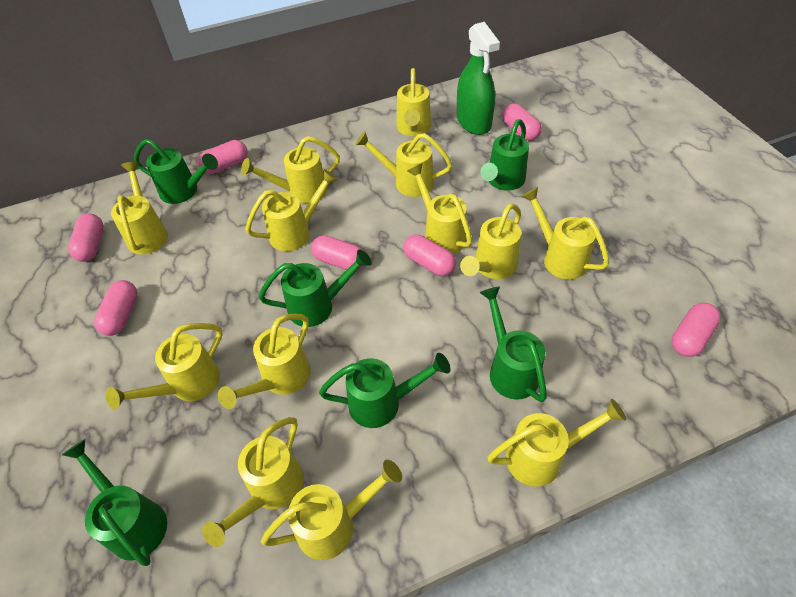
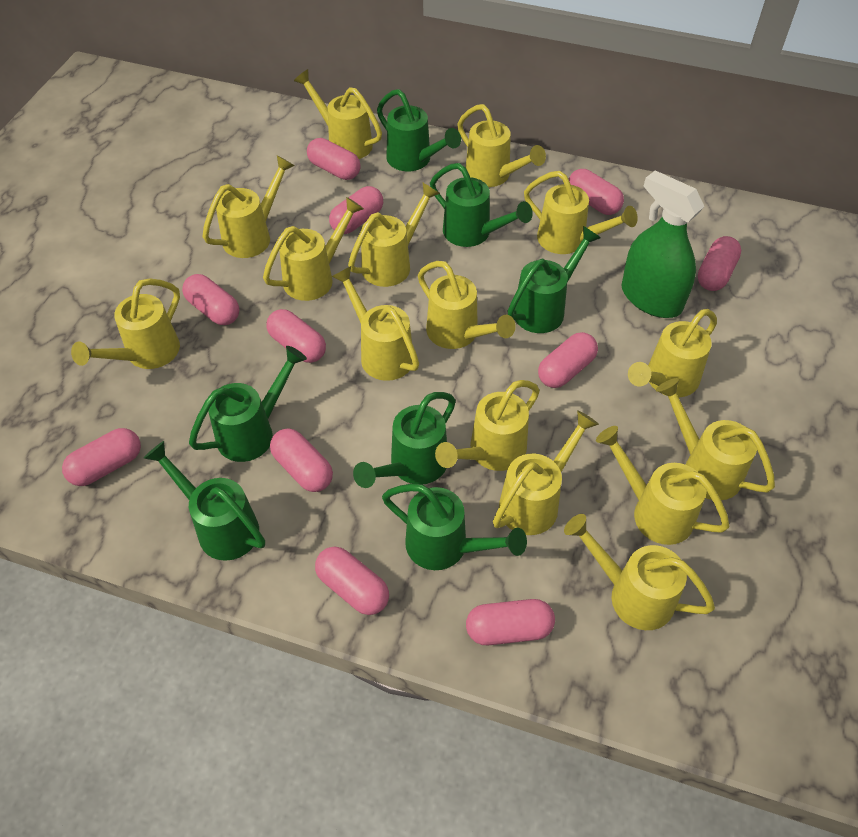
green watering can: [62,439,167,566] [134,139,218,204] [259,249,372,327] [319,353,451,428] [480,119,529,191] [480,286,547,402] = 6 -> [144,441,265,561] [189,346,307,462] [353,392,456,488] [377,89,461,171] [382,484,527,570] [430,163,533,247] [508,226,601,333] = 7
pink capsule: [68,214,103,262] [94,280,137,336] [198,140,248,174] [311,235,364,271] [403,234,456,276] [502,104,542,141] [672,303,721,357] = 7 -> [62,428,141,486] [182,274,239,325] [266,309,326,363] [270,429,333,492] [307,138,361,180] [315,546,389,615] [329,186,383,234] [466,599,555,645] [538,332,598,388] [569,169,624,215] [698,236,741,291] = 11
yellow watering can: [106,323,223,410] [111,162,168,255] [202,417,304,547] [218,314,311,409] [241,136,340,203] [245,169,338,251] [261,460,402,560] [355,131,452,197] [396,68,431,136] [407,163,472,254] [460,203,521,279] [487,399,626,487] [521,187,609,280] = 13 -> [71,278,180,369] [203,155,295,258] [263,197,364,301] [294,69,382,159] [332,266,419,381] [348,183,440,287] [418,261,516,349] [435,380,540,471] [457,104,546,187] [493,410,599,535] [524,171,638,254] [564,514,715,630] [596,426,730,545] [628,309,717,397] [656,378,775,500] = 15

